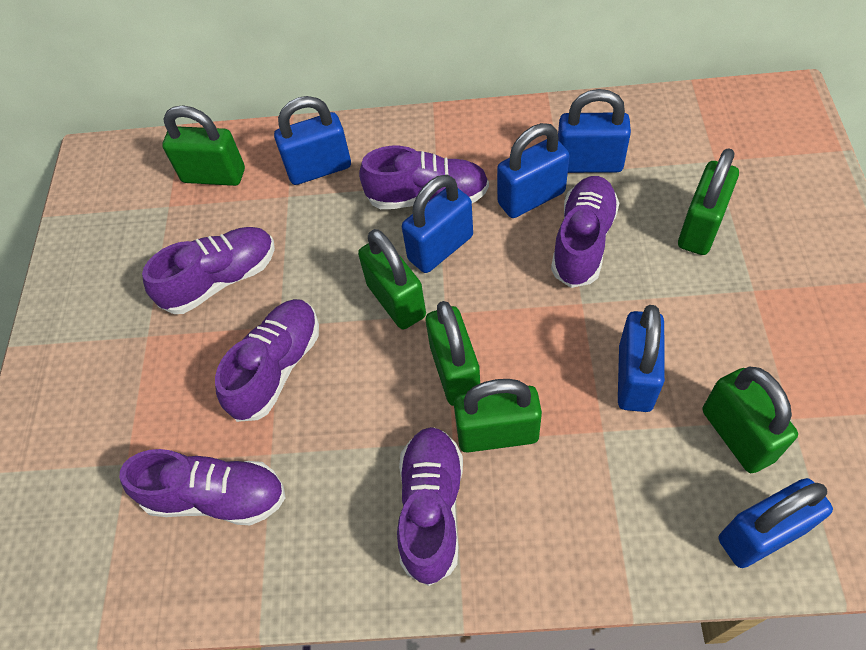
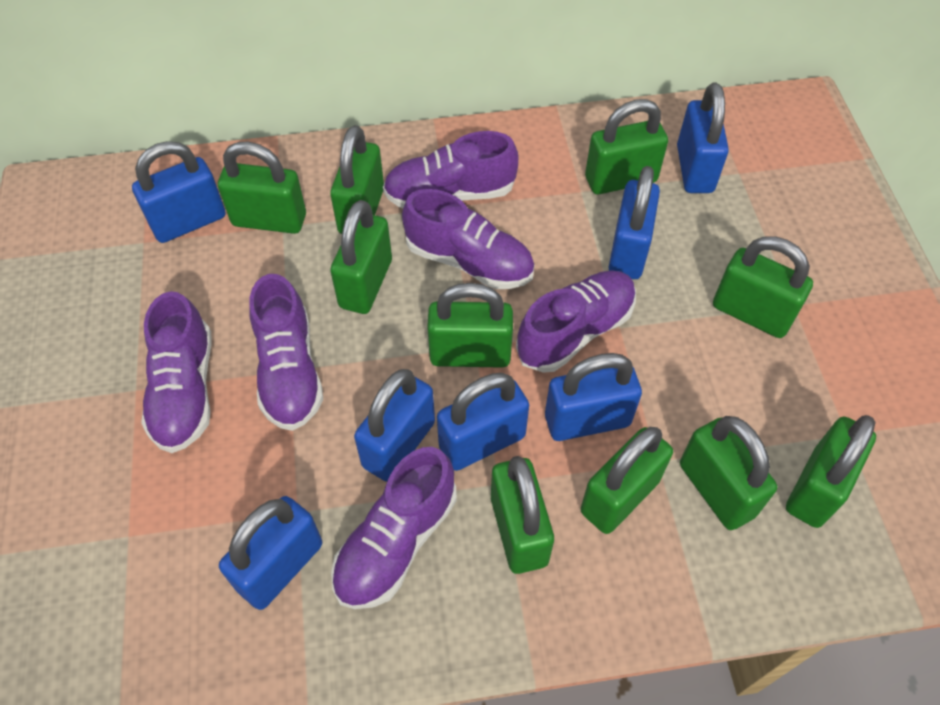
blue padlock: [274,96,351,185] [402,175,473,273] [497,123,570,218] [558,89,631,173] [618,305,665,412] [719,478,833,568] = 6 -> [132,141,226,243] [219,496,322,610] [354,369,435,482] [437,373,529,471] [545,353,642,441] [608,166,660,279] [677,83,729,193] = 7
green padlock: [162,105,245,186] [358,229,426,329] [426,301,480,406] [454,379,542,453] [678,148,739,255] [703,366,798,473] = 6 -> [218,142,306,234] [330,125,384,234] [330,200,392,314] [427,283,513,368] [491,456,554,574] [581,427,673,534] [585,99,668,194] [680,416,777,530] [713,236,813,338] [786,415,876,528] = 10

